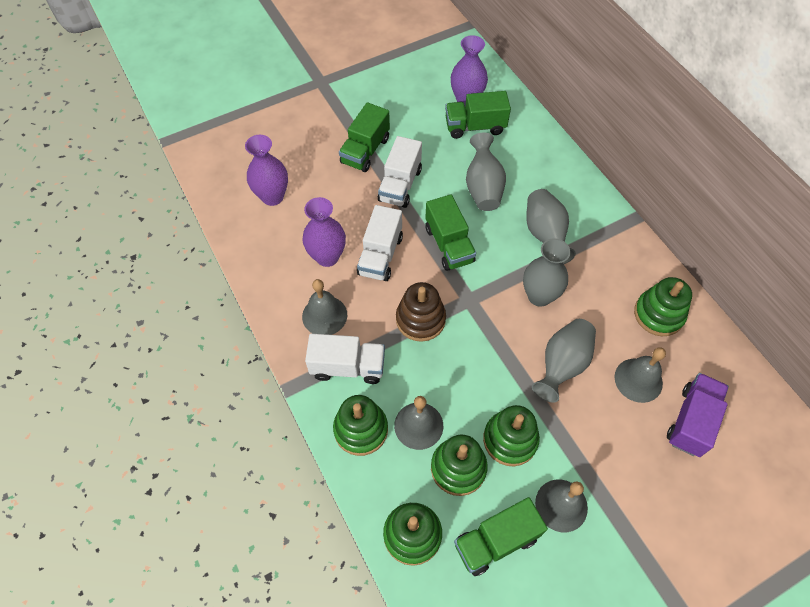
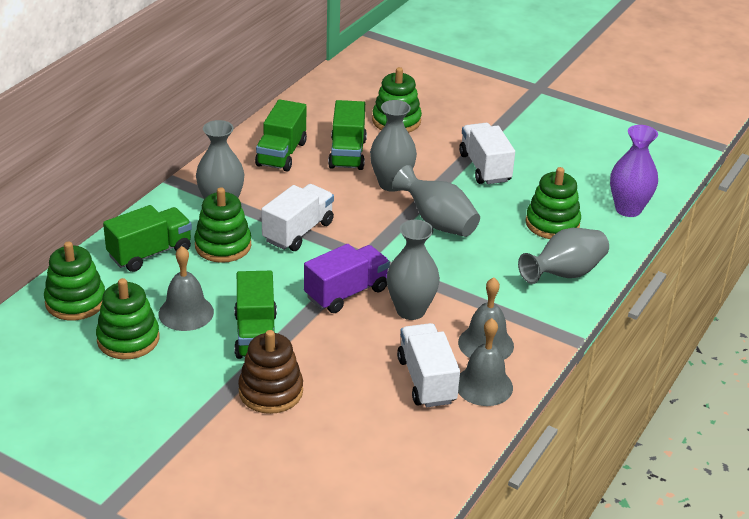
grey bell: [302,279,347,335] [394,396,443,450] [535,479,588,532] [615,347,666,403] = 4 -> [158,246,214,331] [458,277,514,360] [458,318,513,406] = 3
grey vase: [466,132,506,211] [523,238,571,307] [526,189,576,264] [532,319,596,403] = 4 -> [196,120,244,199] [370,100,417,192] [387,220,440,320] [392,165,480,237] [518,228,609,284] = 5
purple vase: [245,135,288,206] [302,197,346,267] [451,35,488,105] = 3 -> [610,125,658,217] = 1

